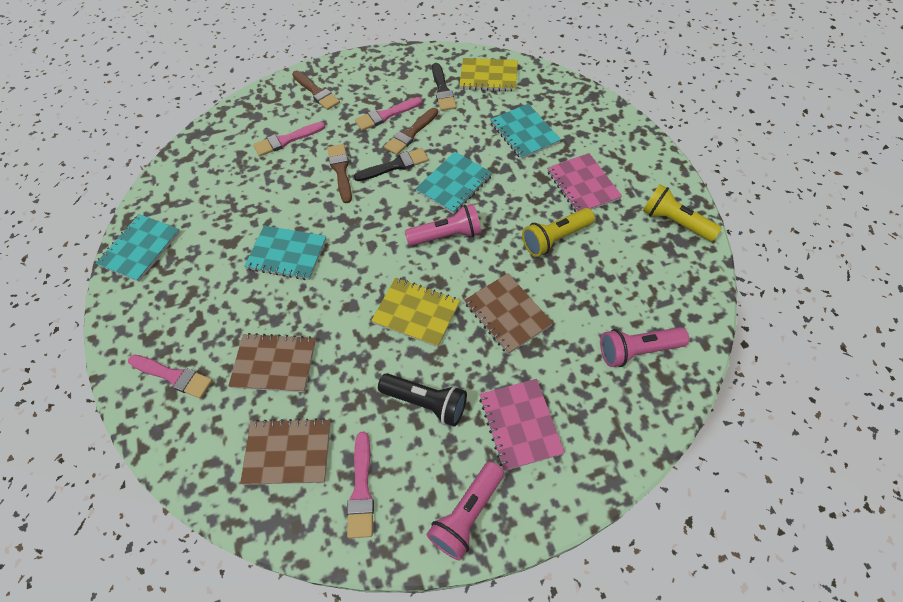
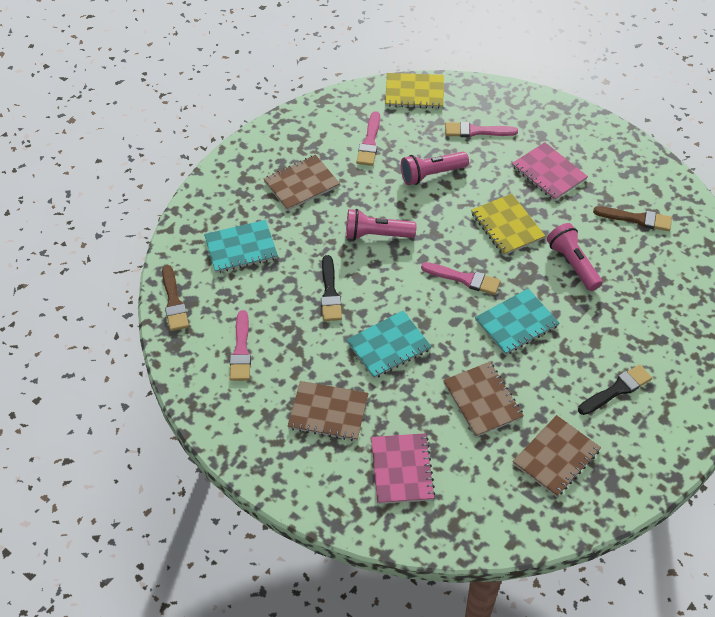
black flashlight: [378,373,467,427] = 1 -> none = 0
brown brush: [292,70,340,110] [327,144,352,203] [384,108,438,155] = 3 -> [162,265,189,331] [593,206,672,231] = 2
brown notebook: [228,333,316,392] [240,418,331,485] [464,273,553,354] = 3 -> [264,155,340,211] [288,381,369,441] [443,362,524,437] [512,415,601,497] = 4
turquoise notebook: [96,214,180,282] [244,226,327,280] [415,152,492,214] [490,104,561,159] = 4 -> [204,220,278,273] [346,311,432,378] [475,288,560,355] = 3
yellow flashlight: [522,208,595,257] [643,184,722,241] = 2 -> none = 0

